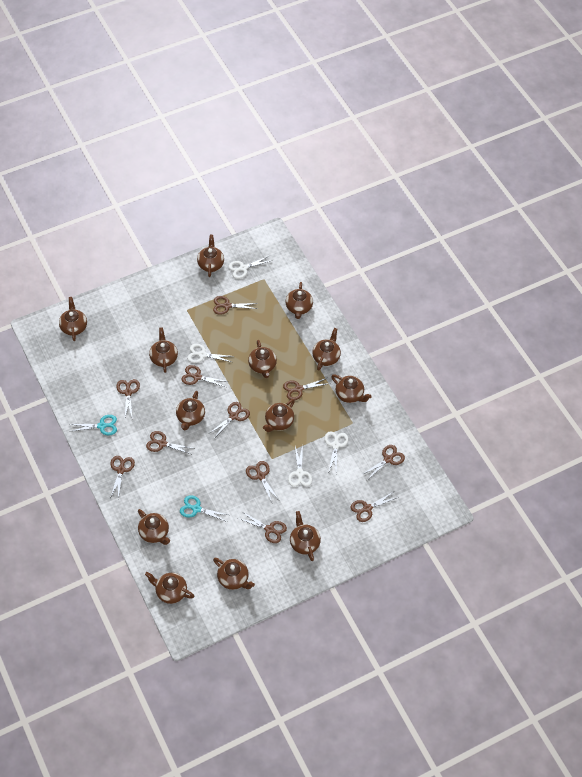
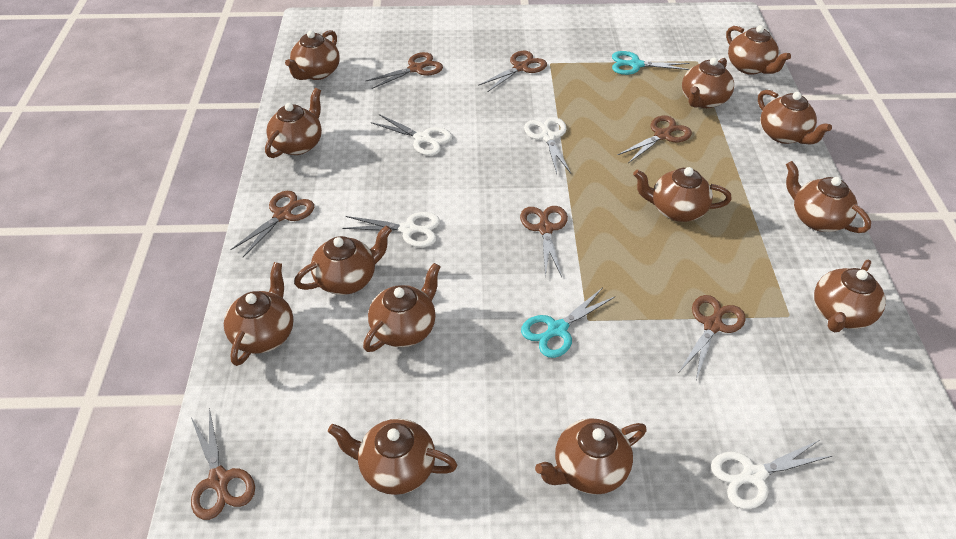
brown scissors: [110,456,135,499] [116,379,140,420] [146,431,192,454] [182,365,229,387] [208,402,250,437] [213,296,258,315] [238,512,287,543] [246,461,279,502] [283,378,331,400] [350,492,398,522] [363,445,405,480] = 11 -> [191,408,255,520] [230,191,314,257] [365,52,443,89] [478,51,547,92] [520,206,568,277] [618,116,692,163] [679,295,746,380] = 7

